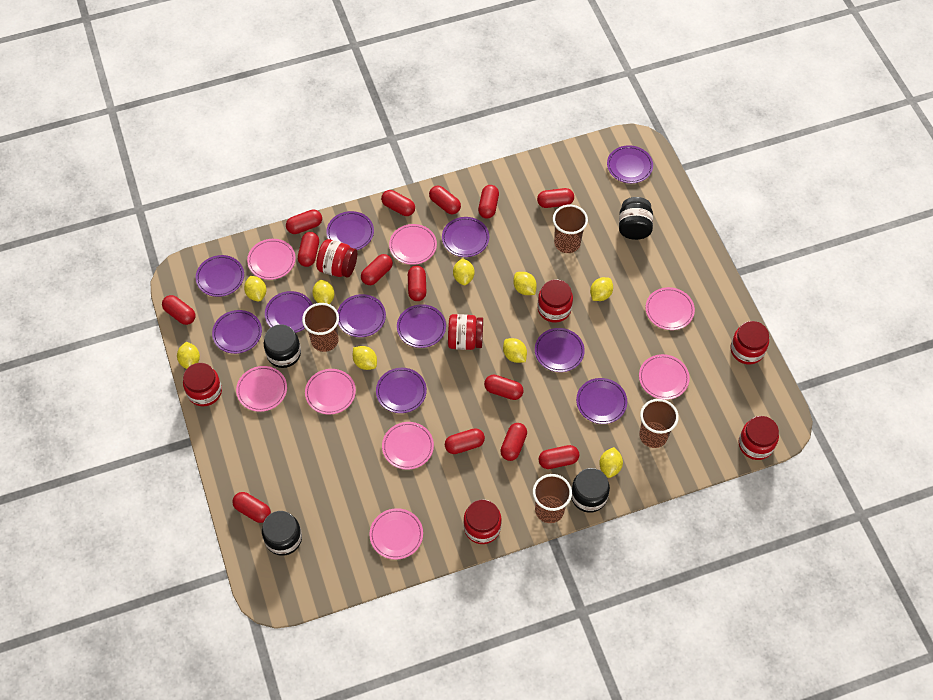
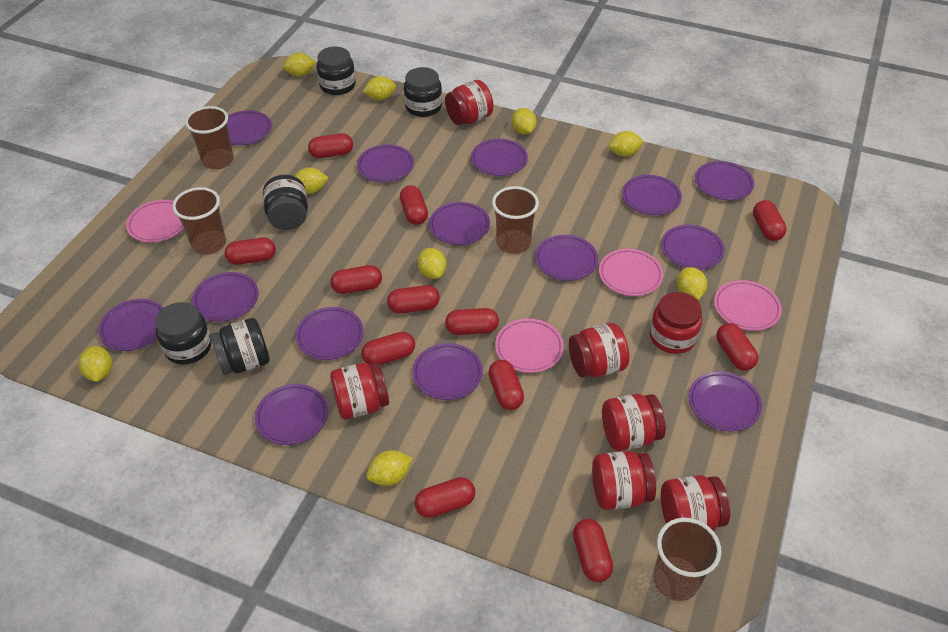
black jar: [262,511,302,556] [264,324,301,368] [571,468,610,513] [619,197,653,240] = 4 -> [155,302,212,365] [210,318,270,375] [263,175,308,230] [317,47,356,95] [404,67,442,117] = 5
pink plate: [236,366,287,412] [247,239,296,280] [305,369,356,414] [369,508,423,560] [382,422,434,470] [389,224,437,265] [639,354,690,400] [645,287,695,330] = 8 -> [126,200,184,242] [495,319,564,373] [599,249,663,296] [714,280,782,331] = 4
purple plate: [196,255,244,297] [212,310,262,354] [265,291,313,333] [326,211,374,250] [337,294,386,337] [376,368,427,413] [397,304,446,348] [442,217,489,257] [535,328,585,372] [576,378,627,424] [607,145,653,183] = 11 -> [98,299,163,351] [192,272,258,322] [227,110,272,145] [255,384,328,445] [295,307,364,360] [357,145,414,183] [412,343,483,400] [429,202,490,245] [471,139,528,176] [535,235,598,281] [622,175,682,215] [661,224,725,270] [688,371,762,432] [695,161,754,200] = 14
red capsule: [162,295,195,325] [232,492,271,523] [286,210,322,234] [298,232,319,267] [361,254,393,285] [381,190,415,216] [408,266,427,301] [429,186,461,214] [445,428,485,454] [478,185,499,219] [484,375,524,400] [500,423,527,461] [537,188,574,208] [539,445,579,469] = 14 -> [225,238,276,265] [308,133,353,158] [331,265,382,294] [361,332,415,365] [387,285,440,314] [400,185,428,225] [415,477,475,518] [445,308,499,335] [488,360,524,410] [573,519,613,582] [716,323,758,371] [753,200,787,241] = 12

